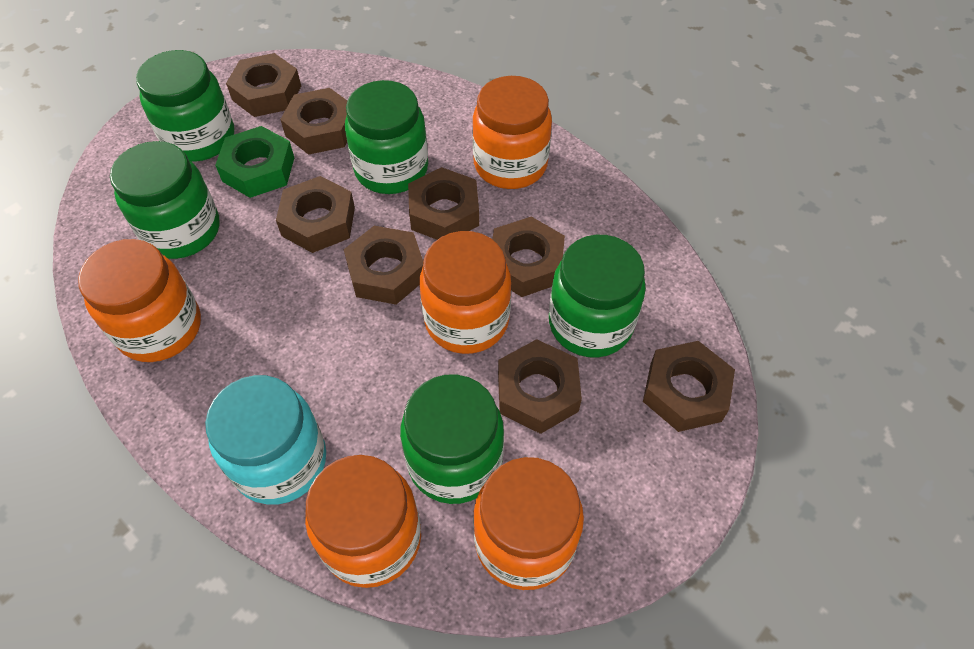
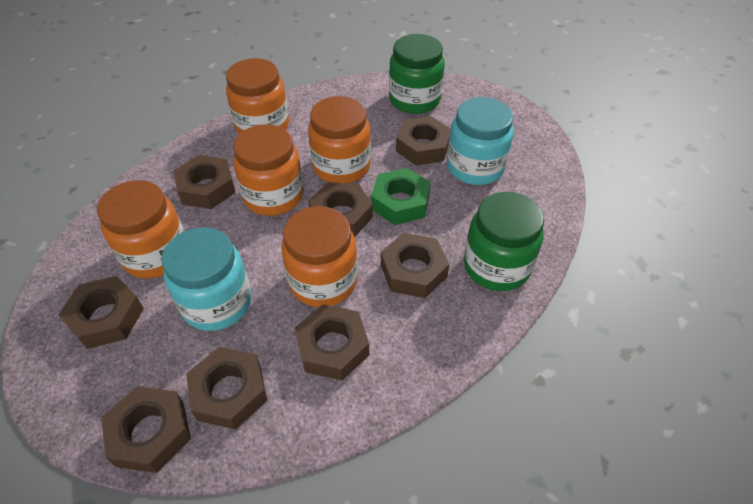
green jar: [110,141,220,259] [136,50,234,162] [345,80,428,194] [400,375,504,504] [549,235,646,357] = 5 -> [389,34,445,114] [464,192,544,291] = 2
turquoise jar: [205,375,326,505] = 1 -> [162,227,252,331] [447,97,514,185] = 2

